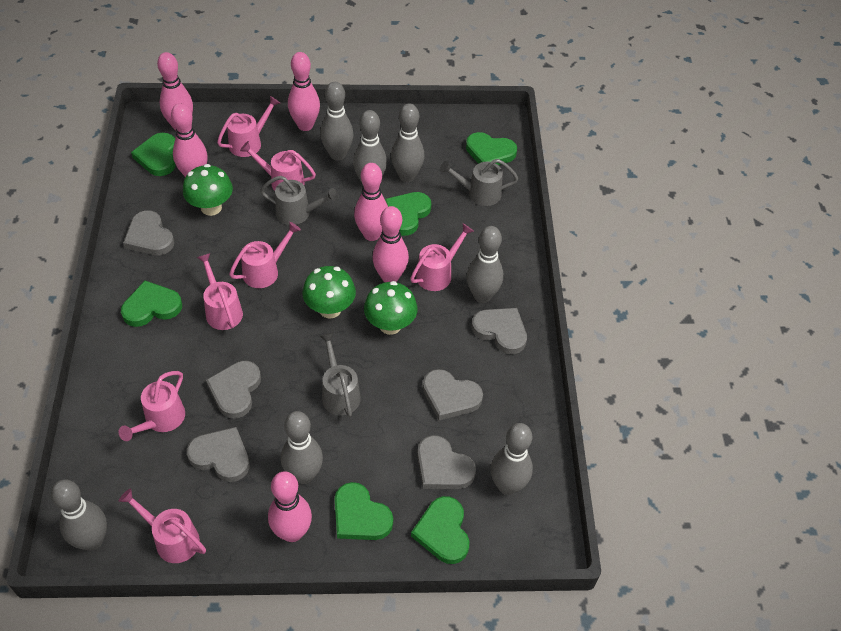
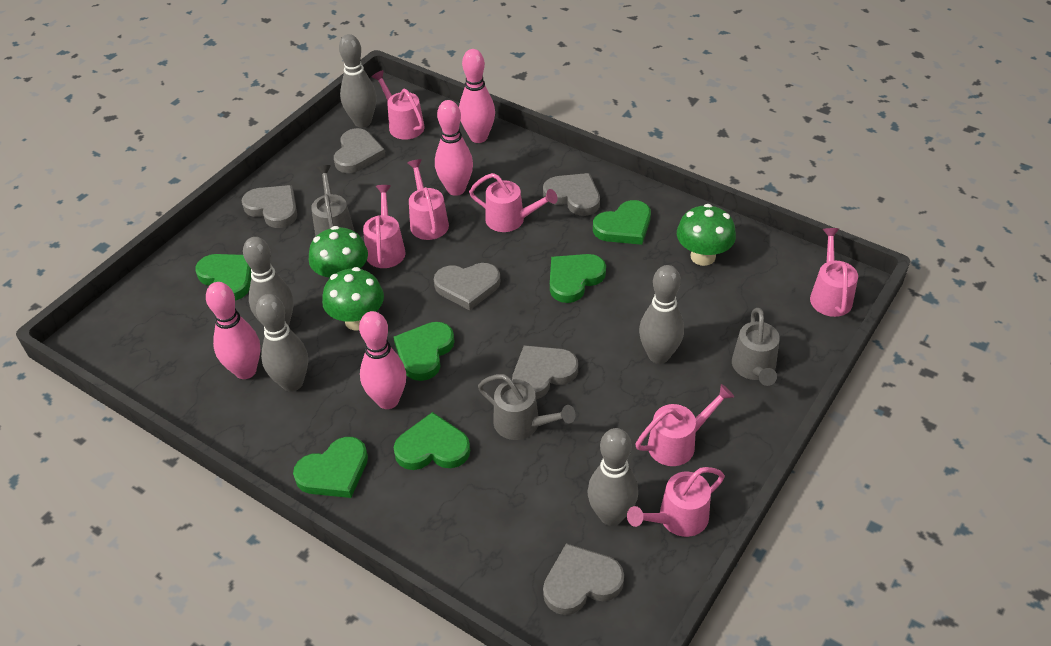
grey bowling pin: [51,480,107,551] [281,411,323,484] [320,82,353,161] [353,110,387,183] [391,103,424,182] [467,226,503,303] [491,423,533,495] = 7 -> [243,237,294,326] [256,294,308,392] [339,34,377,128] [588,428,638,526] [639,265,684,364] = 5
pink bowling pin: [157,52,193,131] [171,103,208,177] [268,471,312,542] [288,52,320,131] [354,163,388,241] [372,206,409,282] = 6 -> [206,282,260,379] [359,311,406,409] [435,100,473,196] [459,49,495,143] = 4

